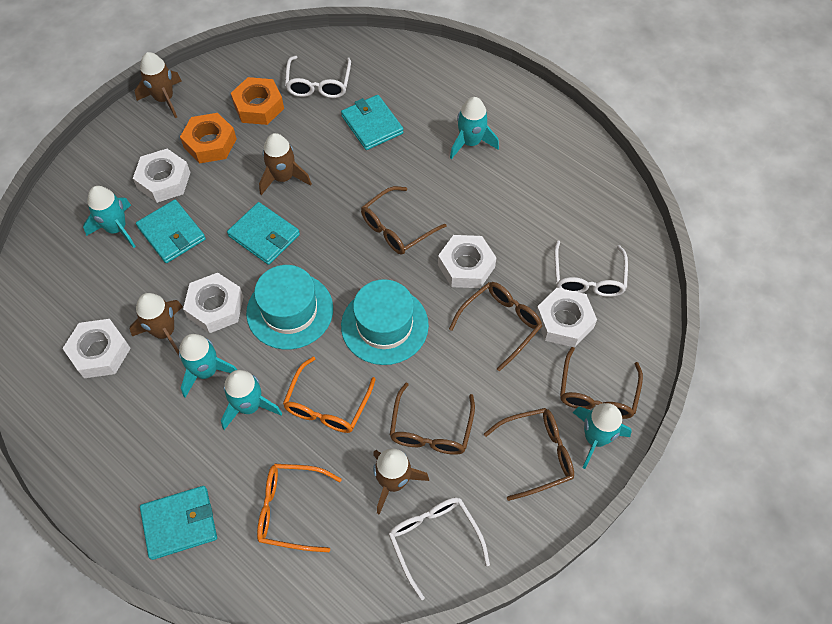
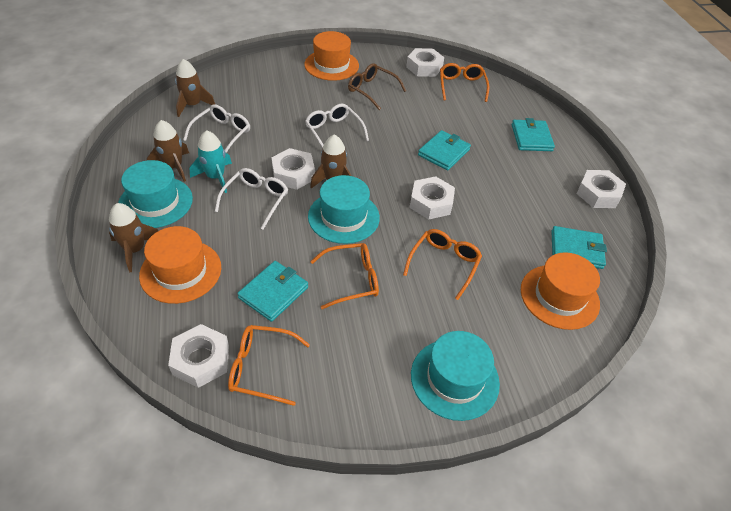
brown glasses: [361,186,446,255] [390,383,475,455] [449,282,542,372] [484,408,574,501] [560,347,643,419] = 5 -> [348,63,406,110] = 1
orange glasses: [257,464,342,552] [283,357,376,433] = 2 -> [228,325,310,406] [310,243,379,309] [403,229,482,300] [440,63,489,102] = 4
orange hat: none = 0 -> [139,226,221,304] [304,31,359,81] [521,252,600,330] = 3
orange nut: [180,113,237,164] [231,77,284,125] = 2 -> none = 0
turquoise hat: [246,265,333,350] [341,279,429,365] = 2 -> [118,160,193,228] [308,175,380,244] [411,331,500,421] = 3
turquoise rocket: [83,186,136,248] [179,334,237,398] [221,370,282,430] [450,97,499,159] [573,403,632,469] = 5 -> [189,130,232,193] = 1

